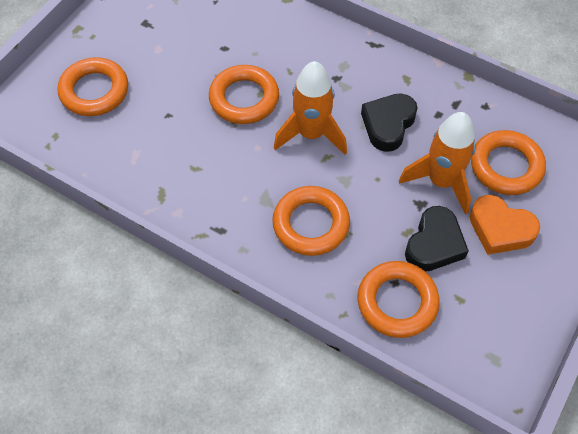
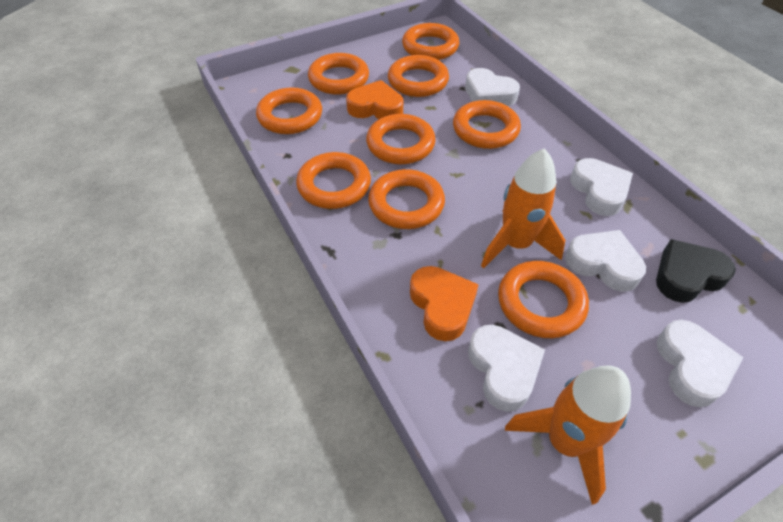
black heart: [361,93,418,152] [405,206,469,271] = 2 -> [656,239,736,303] = 1
orange heart: [470,195,540,255] = 1 -> [346,80,403,119] [410,266,479,341] = 2
orange ring: [57,57,128,116] [209,65,279,124] [272,186,350,256] [357,261,440,338] [471,130,546,195] = 5 -> [256,87,322,134] [296,152,371,209] [308,53,369,95] [366,114,436,164] [368,169,445,229] [388,55,449,97] [402,23,459,60] [453,100,521,149] [498,261,589,338] = 9
white heart: none = 0 -> [465,68,520,106] [468,325,545,412] [565,230,646,292] [570,158,633,216] [657,320,744,407] = 5

